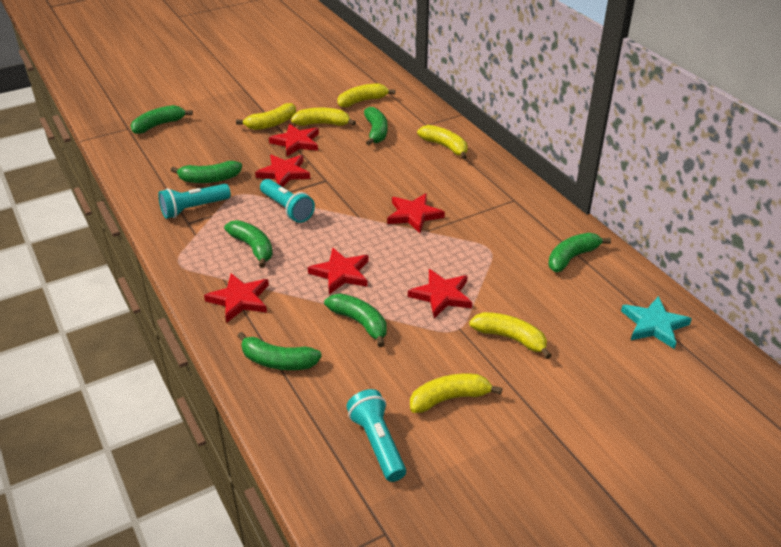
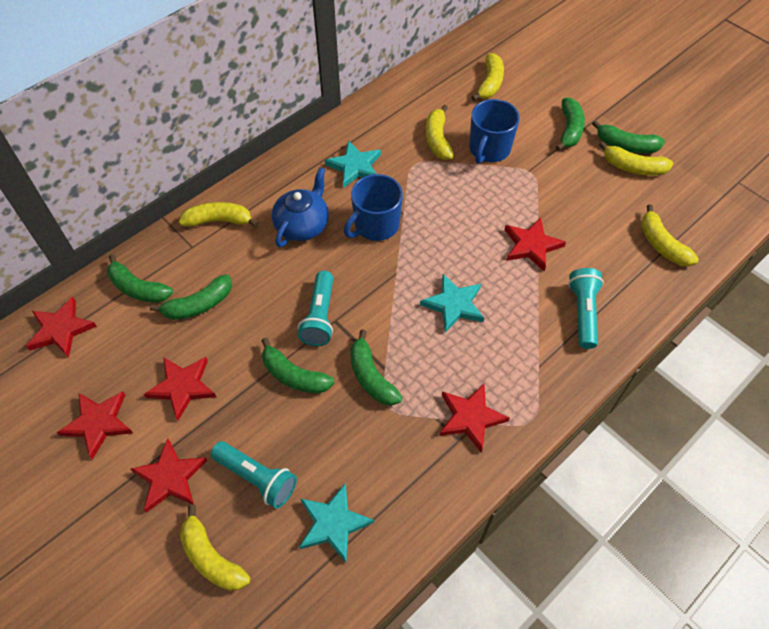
blue mug: none = 0 -> [344,174,403,241] [469,99,520,164] = 2
blue teapot: none = 0 -> [272,167,329,247] = 1
green banana: [131,105,193,134] [171,161,242,183] [224,220,273,268] [237,332,322,370] [324,294,387,347] [364,107,387,145] [548,233,611,272] = 7 -> [107,254,173,303] [150,274,232,320] [261,338,334,394] [350,330,402,406] [556,98,585,151] [592,120,665,153] = 6
turquoise star: [621,296,692,349] = 1 -> [299,483,374,563] [325,140,381,188] [420,274,484,333] = 3

